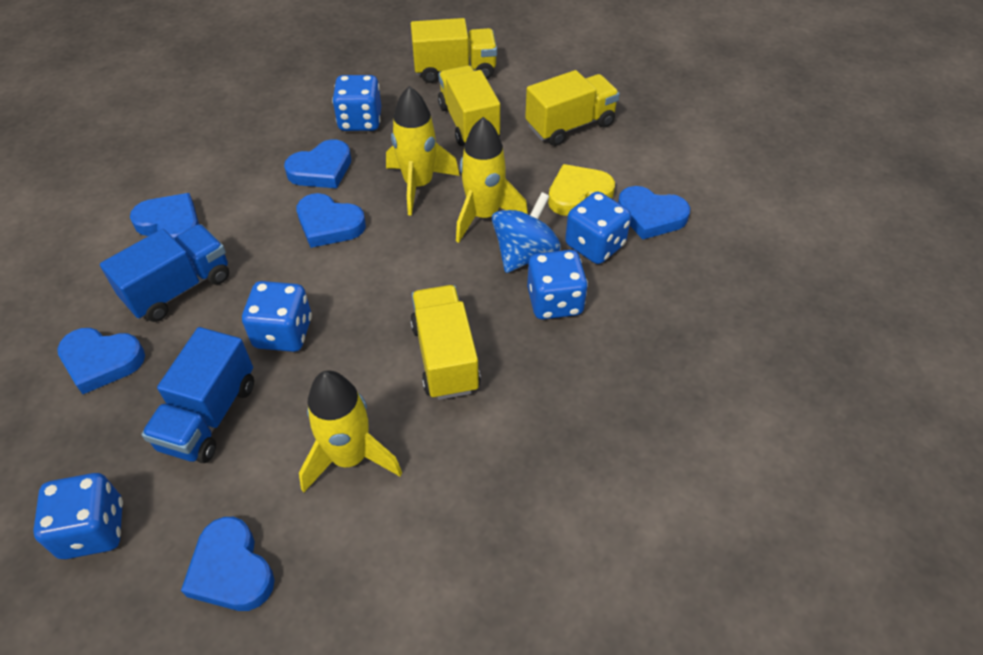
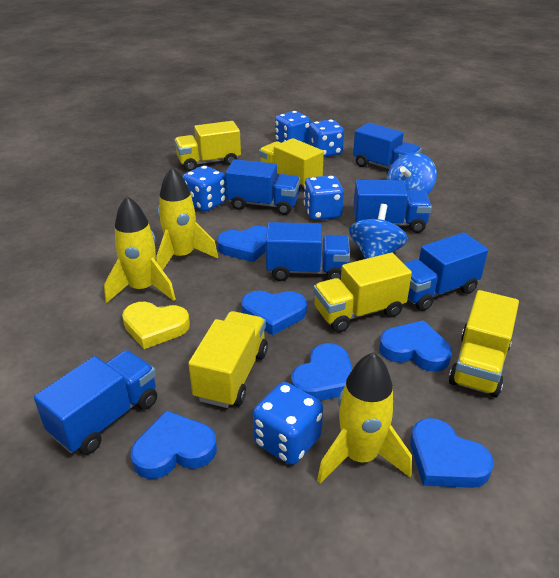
blue spinning top: [492,192,561,273] = 1 -> [349,204,408,259] [387,152,437,195] = 2
blue truck: [100,224,229,322] [141,327,254,463] = 2 -> [34,350,157,455] [225,159,300,215] [266,222,350,281] [353,123,422,169] [353,180,432,233] [404,232,488,311] = 6
yellow truck: [410,285,481,400] [411,18,497,83] [438,65,500,146] [525,70,620,146] = 4 -> [174,121,241,171] [188,311,268,408] [259,138,324,191] [313,253,412,333] [449,290,519,397] = 5

